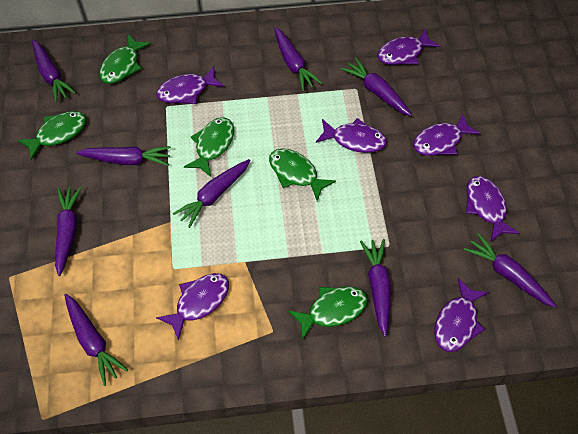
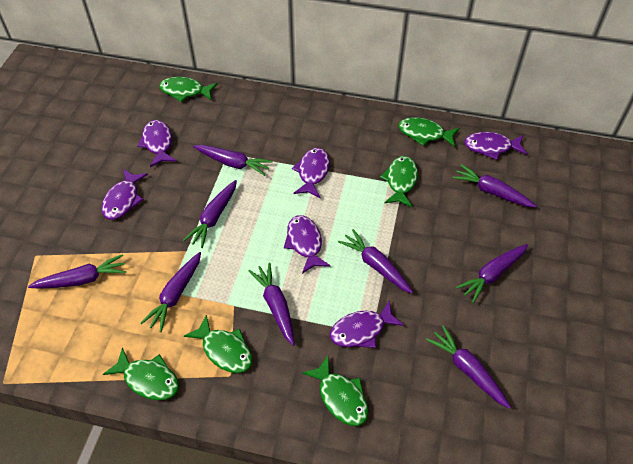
green fish: [17,111,86,160] [99,35,151,84] [184,117,234,177] [269,148,336,201] [288,287,367,340] = 5 -> [103,348,179,400] [159,77,218,102] [184,315,252,373] [302,356,369,426] [380,156,418,207] [398,117,459,147] = 6
purple fish: [156,66,224,104] [156,273,229,341] [316,118,387,153] [377,29,440,65] [413,114,480,156] [434,278,489,352] [466,176,520,242] = 7 -> [101,169,148,220] [137,120,177,167] [284,215,331,274] [292,148,330,198] [330,300,404,348] [464,132,527,160] = 6

